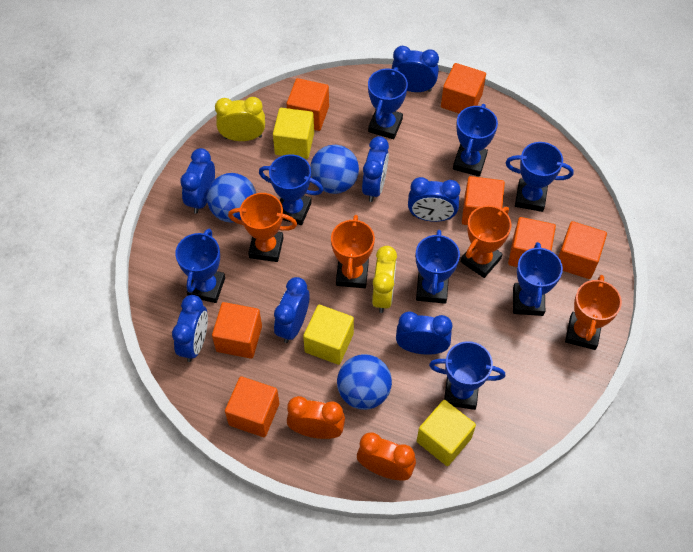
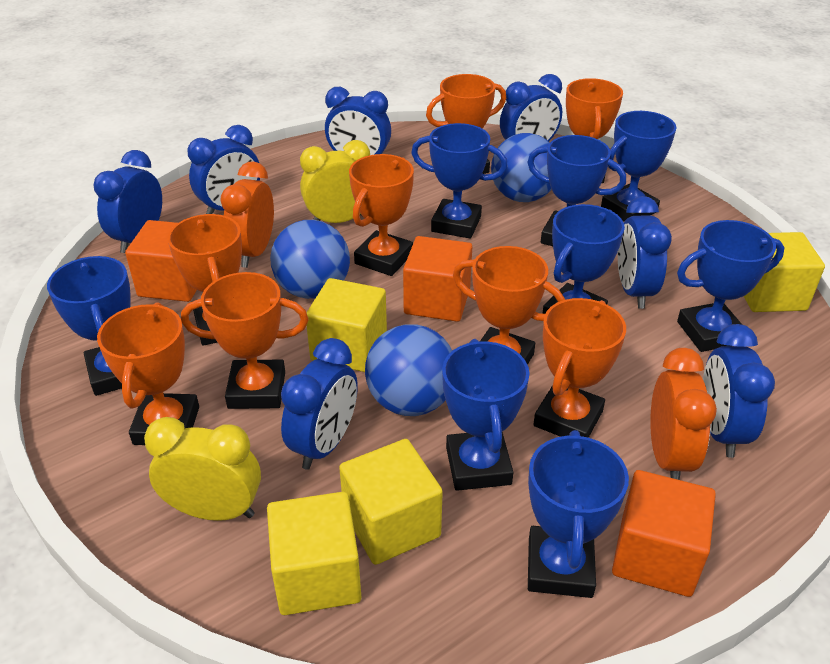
orange cube: [212,302,262,359] [225,376,279,437] [287,78,329,131] [441,63,486,113] [462,176,505,225] [508,217,556,267] [558,221,607,279] = 7 -> [125,220,197,302] [403,236,472,322] [612,470,716,597] = 3
orange trophy: [228,193,297,262] [331,215,375,288] [461,205,511,278] [565,275,622,350] = 4 -> [97,302,199,445] [168,214,242,346] [181,272,309,409] [349,154,414,276] [426,74,506,174] [453,246,565,365] [533,298,626,438] [566,78,623,183] = 8
yellow cube: [273,108,314,159] [303,305,354,365] [417,400,476,466] = 3 -> [267,492,361,615] [306,278,387,372] [339,439,443,565] [744,232,825,312] = 4

